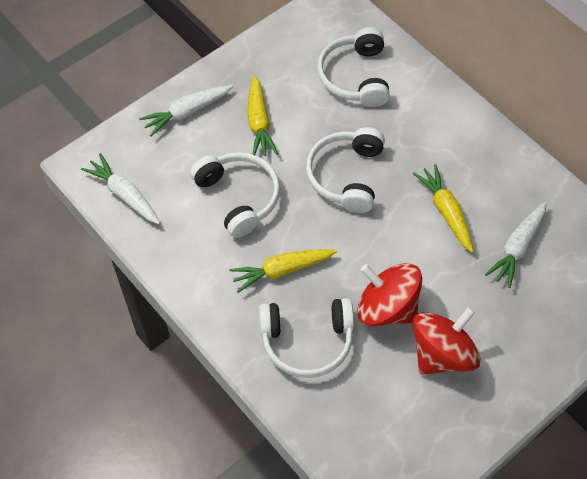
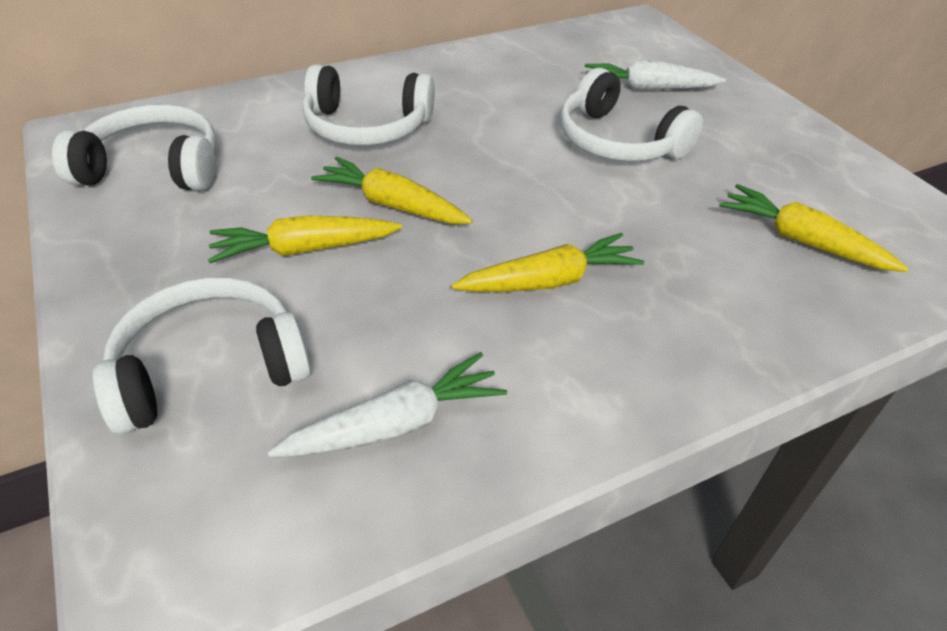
red spinning top: [357,263,422,326] [412,306,481,375] = 2 -> none = 0
white carrot: [81,153,160,224] [139,85,233,136] [485,202,547,288] = 3 -> [268,352,507,457] [585,60,726,90] = 2
yellow carrot: [229,249,337,293] [248,75,278,156] [413,164,474,253] = 3 -> [208,215,402,263] [311,157,473,224] [451,233,644,292] [719,184,909,272] = 4

